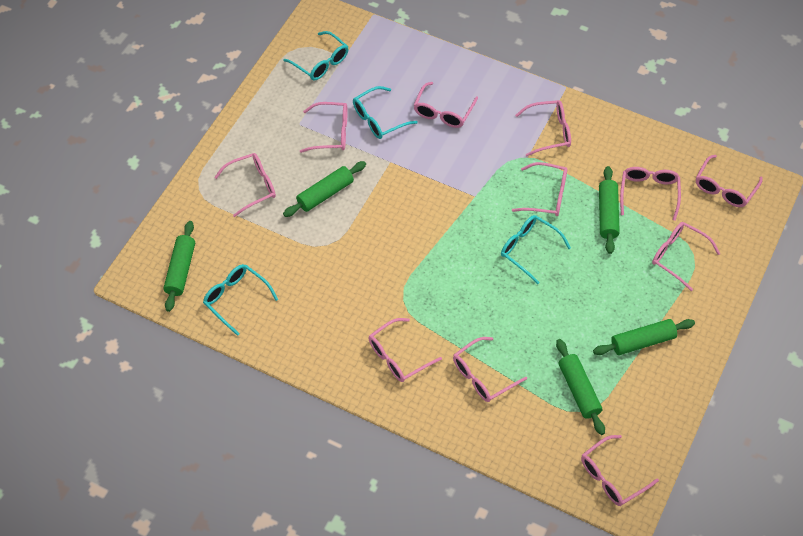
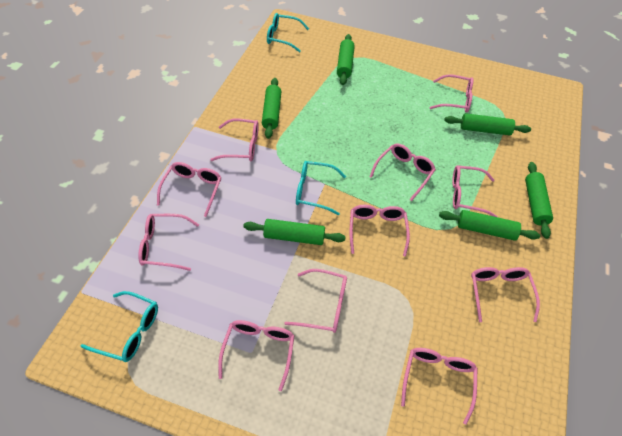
green rolling pin: [164,221,195,312] [283,161,366,217] [556,339,605,435] [593,319,695,355] [599,166,620,254] = 5 -> [243,219,346,245] [262,78,281,139] [337,34,355,85] [439,210,540,241] [444,113,531,135] [525,162,553,239] = 6
turquoise glasses: [203,264,278,336] [283,31,348,80] [353,86,418,139] [501,215,571,284] = 4 -> [81,291,158,362] [267,13,309,52] [296,161,346,215] = 3

